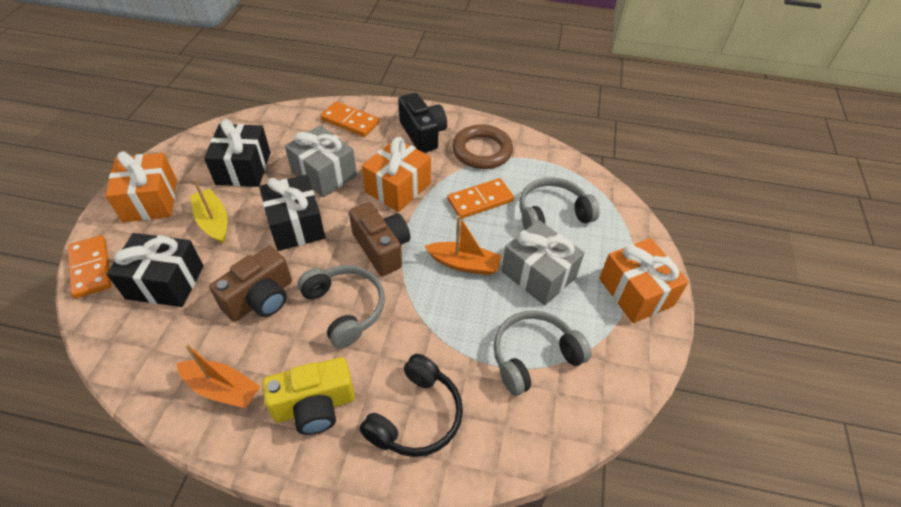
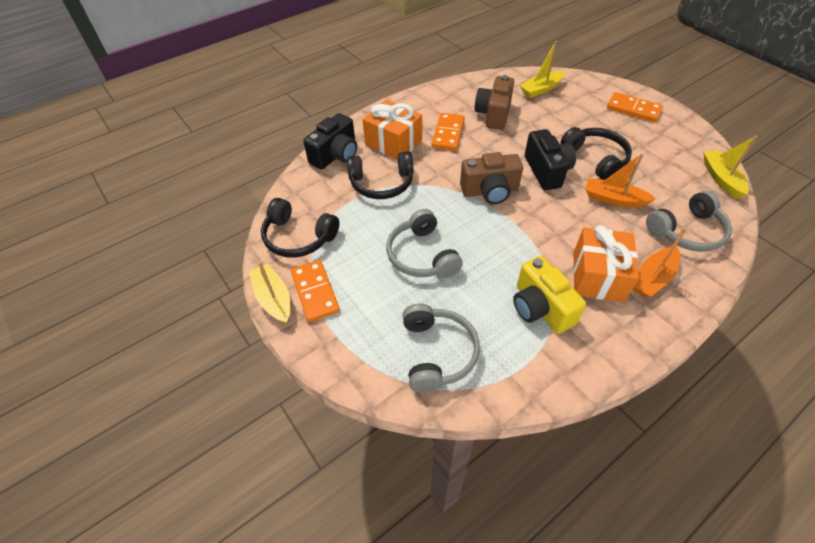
black camera: [398,93,447,153] = 1 -> [303,113,357,170] [525,129,576,190] = 2
black gift: [107,233,204,307] [204,119,271,187] [259,175,325,251] = 3 -> none = 0
black headphones: [359,354,463,457] = 1 -> [261,198,339,257] [347,151,413,199] [561,127,632,180] = 3
brown ring: [452,124,513,169] = 1 -> none = 0
grey gift: [285,125,357,197] [501,220,584,306] = 2 -> none = 0
orange gift: [105,151,177,222] [362,137,431,212] [599,238,689,323] = 3 -> [362,100,422,160] [573,225,639,302] = 2
yellow boat: [191,179,227,244] = 1 -> [249,261,291,324] [520,41,565,98] [703,135,758,199] = 3

